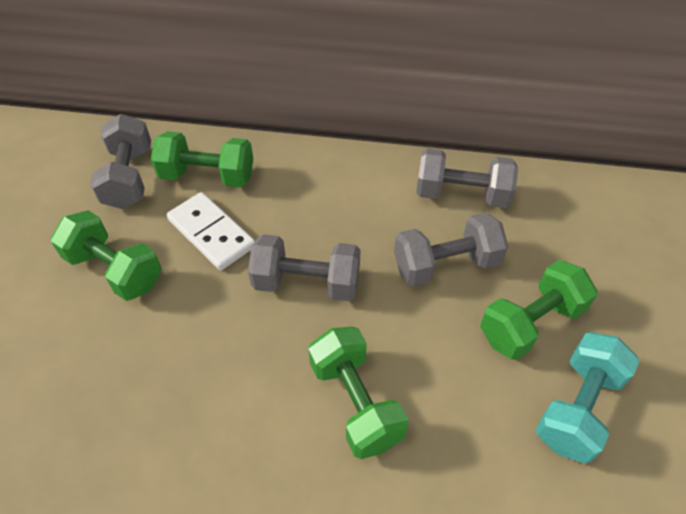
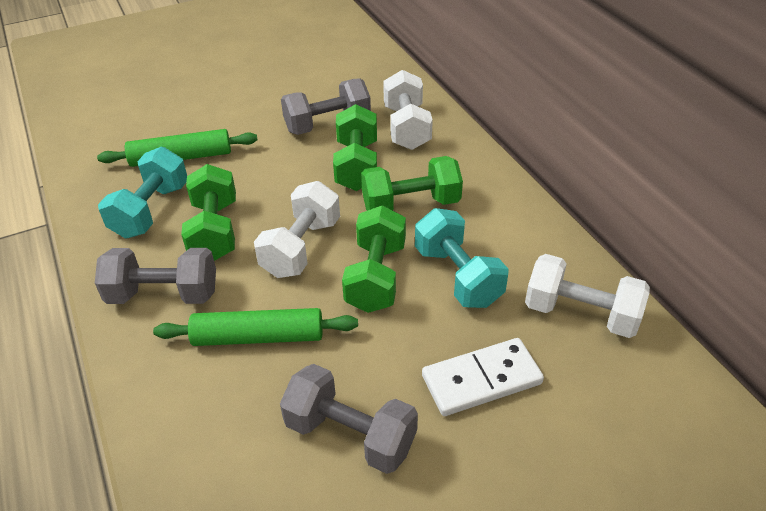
green rolling pin: none = 0 -> [97,129,258,167] [153,308,358,346] = 2
grey dumbbell: [90,114,151,209] [248,234,361,301] [394,212,508,287] [416,148,518,208] = 4 -> [95,248,216,304] [280,364,418,474] [281,78,371,135] = 3
turquoise dumbbell: [536,332,640,464] = 1 -> [98,147,187,239] [415,208,509,308] = 2
white dumbbell: none = 0 -> [254,181,340,278] [383,70,433,150] [525,254,650,338] = 3

